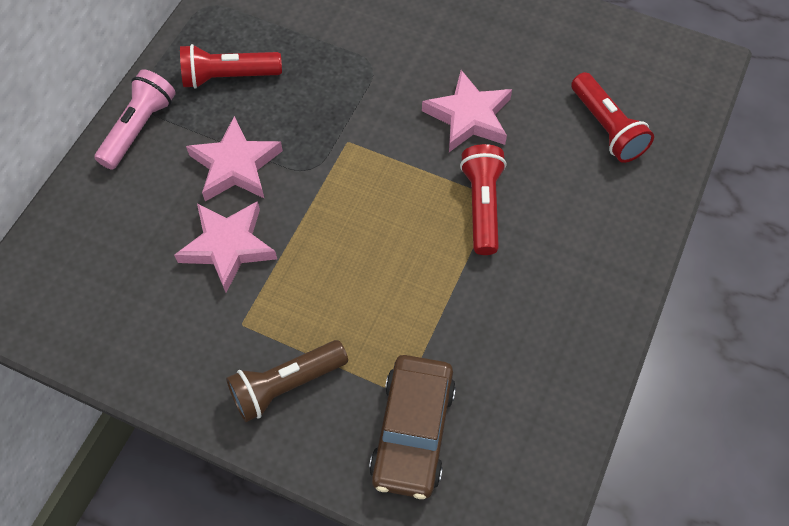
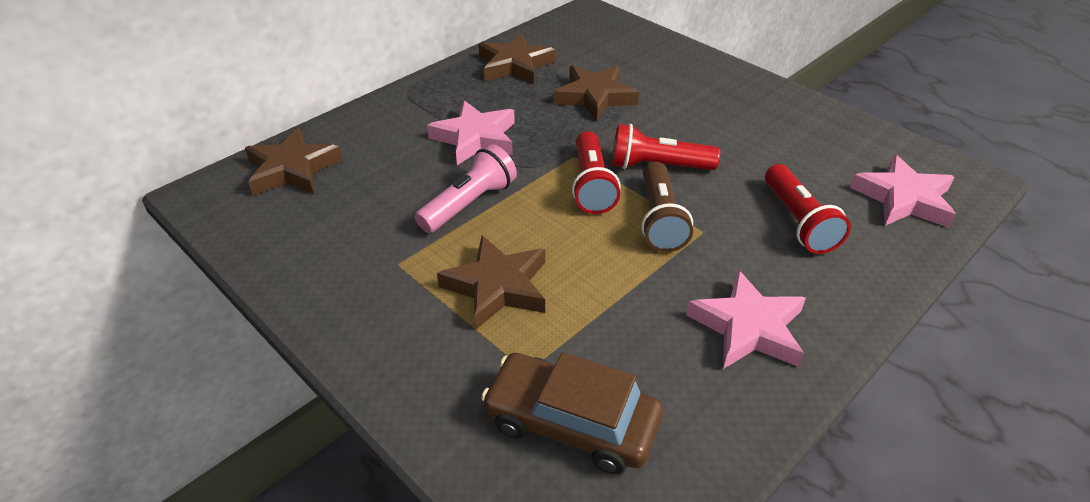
brown star: none = 0 -> [245,128,342,195] [437,235,545,329] [478,33,556,85] [554,65,639,121] = 4

